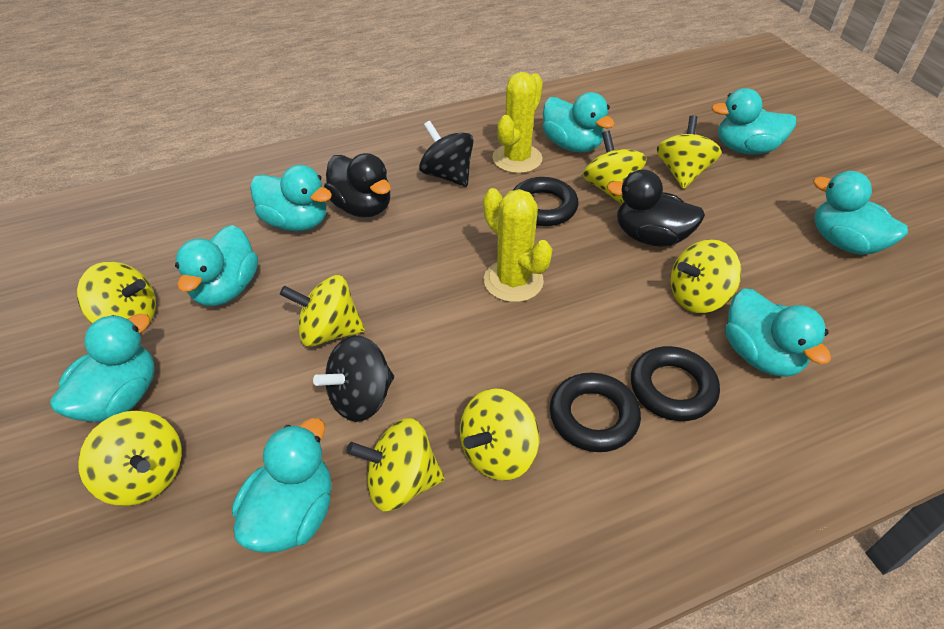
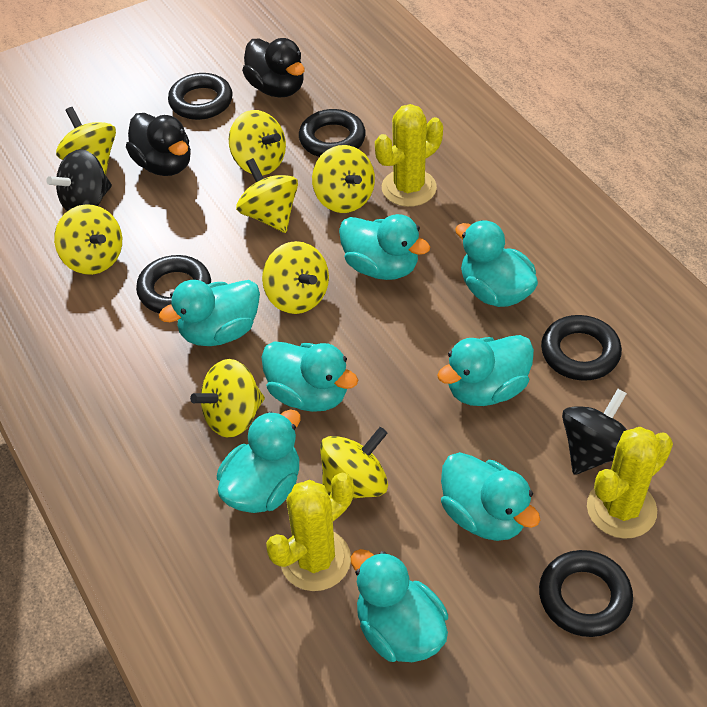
black ring: [513,177,578,226] [550,372,641,452] [631,346,720,421] = 3 -> [136,255,211,313] [168,73,233,120] [299,109,366,157] [539,550,633,637] [541,315,622,381] = 5
yellow cactus: [483,188,552,302] [492,72,543,173] = 2 -> [266,473,354,591] [375,104,443,207] [587,427,673,539] = 3

